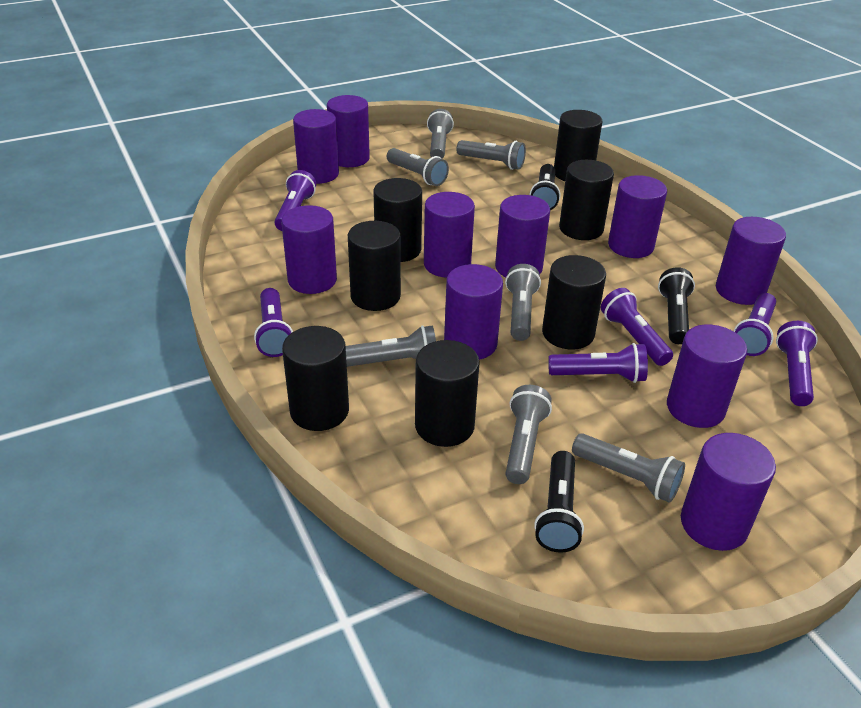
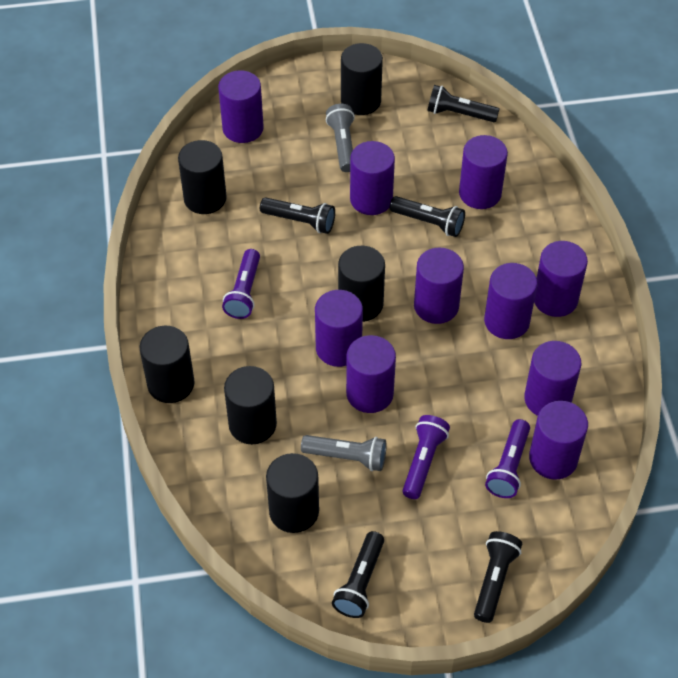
black cylinder: [282,326,349,431] [348,221,401,311] [373,178,422,262] [415,340,480,447] [542,255,606,350] [554,110,602,181] [559,160,614,240] = 7 -> [139,326,195,403] [178,140,227,214] [224,366,277,444] [266,453,319,533] [338,246,385,322] [341,43,383,115] = 6
black flashlight: [530,164,561,210] [534,451,584,553] [658,267,695,344] = 3 -> [260,197,335,234] [332,531,384,618] [390,196,465,237] [427,85,500,122] [474,531,522,623] = 5
grey flashlight: [346,325,436,367] [387,148,449,186] [427,109,454,158] [456,140,526,170] [505,264,541,341] [505,385,552,484] [572,433,685,503] = 7 -> [301,435,386,471] [326,104,355,172] = 2
purple flashlight: [254,288,293,357] [274,170,316,231] [548,343,648,383] [601,288,673,366] [734,293,776,356] [776,321,818,406] = 6 -> [222,249,260,319] [402,415,450,499] [485,419,530,498] = 3

